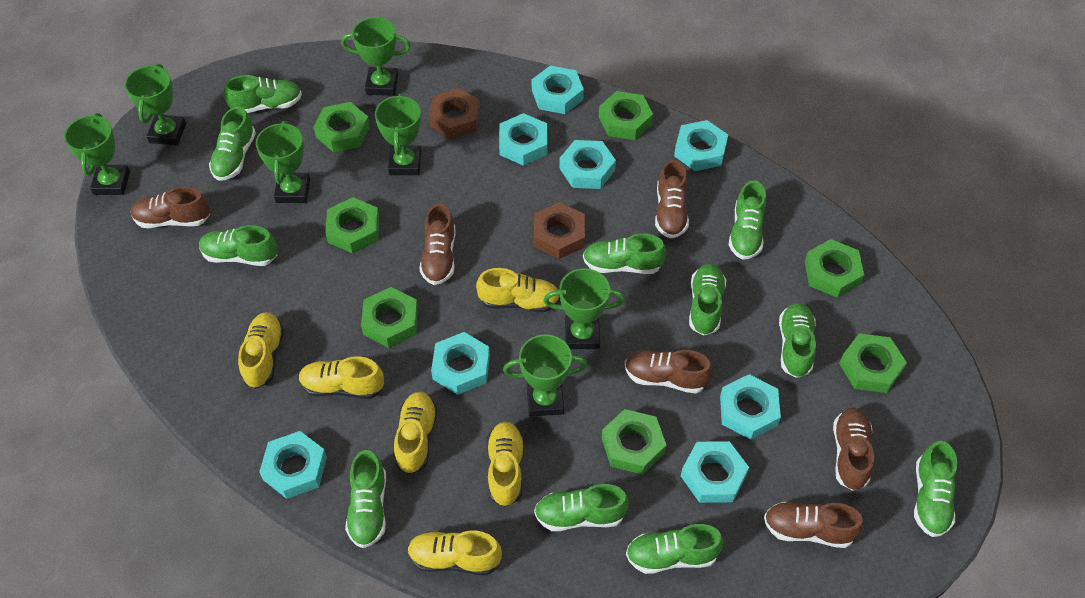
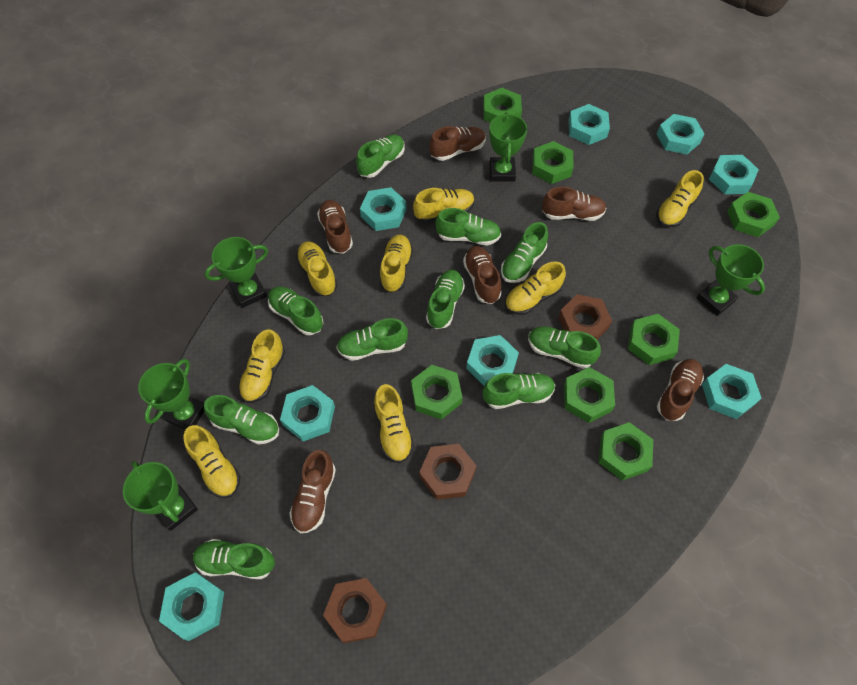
brown nut: [429,88,480,139] [534,202,585,259] = 2 -> [323,578,387,643] [419,444,477,500] [558,294,612,340] = 3
green shoe: [199,225,278,266] [209,107,256,181] [223,75,302,113] [345,450,386,548] [534,484,629,531] [583,233,666,274] [626,524,723,574] [689,263,726,336] [729,181,766,260] [779,303,816,378] [914,441,957,537] = 11 -> [193,539,275,579] [204,395,279,445] [268,286,323,335] [337,318,408,361] [356,135,405,178] [426,270,465,329] [435,208,501,246] [483,373,555,409] [501,222,548,283] [528,326,601,369] = 10
green trophy: [64,113,130,195] [125,64,186,146] [256,121,310,203] [341,17,411,96] [375,94,421,175] [503,335,587,417] [543,268,625,349] = 7 -> [123,461,198,531] [138,359,204,430] [205,237,268,308] [489,112,527,182] [697,244,765,316] = 5
yellow shoe: [238,312,284,389] [299,357,384,399] [394,392,438,474] [407,531,502,575] [476,268,560,312] [486,422,524,507] = 6 -> [183,425,240,498] [238,329,285,403] [296,241,337,296] [374,384,414,463] [380,235,413,293] [413,188,475,223] [505,262,566,315] [656,170,704,227] = 8

